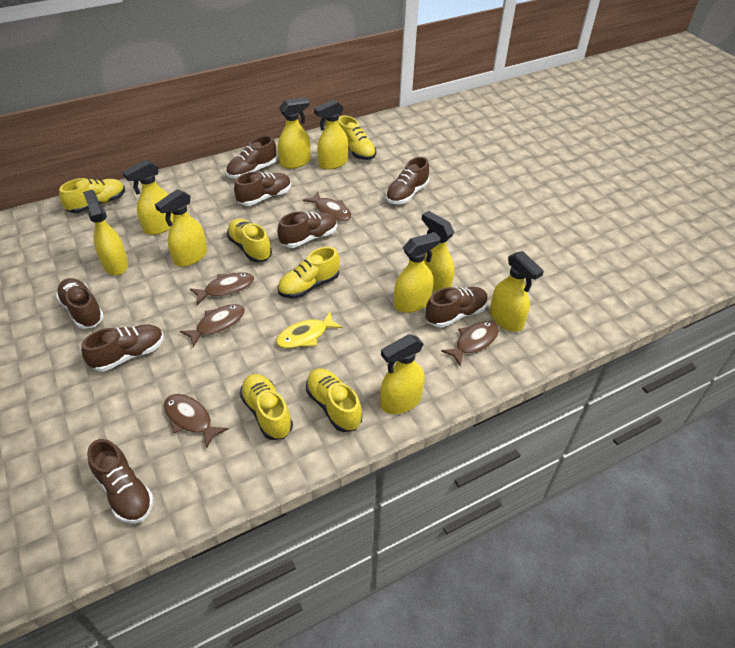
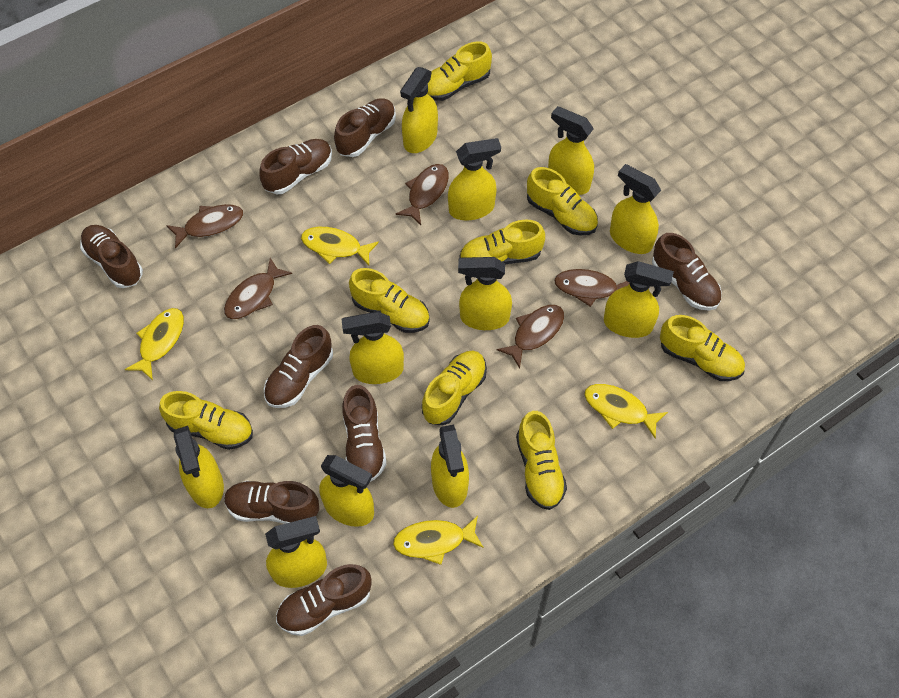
yellow fish: [276,312,343,348] = 1 -> [125,308,184,380] [301,227,379,265] [393,516,484,565] [584,384,668,438] = 4
yellow shoe: [59,178,125,213] [227,219,272,262] [240,374,293,440] [278,247,340,298] [306,368,362,432] [338,116,376,160] = 6 -> [159,391,253,450] [349,268,430,333] [422,351,487,425] [427,42,492,101] [459,219,545,264] [516,411,567,510] [527,167,598,235] [660,315,745,381] = 8
yellow spray bottle: [83,190,128,275] [122,160,173,235] [155,189,207,267] [278,98,310,169] [314,100,348,170] [380,334,425,414] [394,232,440,313] [422,211,454,293] [490,251,544,332] = 9 -> [174,426,224,508] [265,516,327,588] [319,455,374,527] [342,312,404,384] [400,67,438,153] [431,425,469,508] [448,138,501,221] [458,257,512,330] [548,106,594,195] [604,261,674,338] [610,164,661,254] = 11

